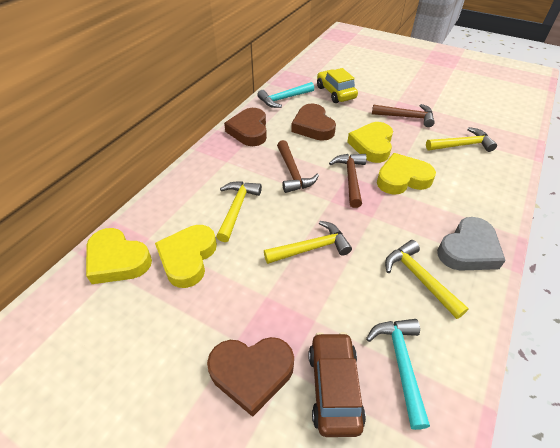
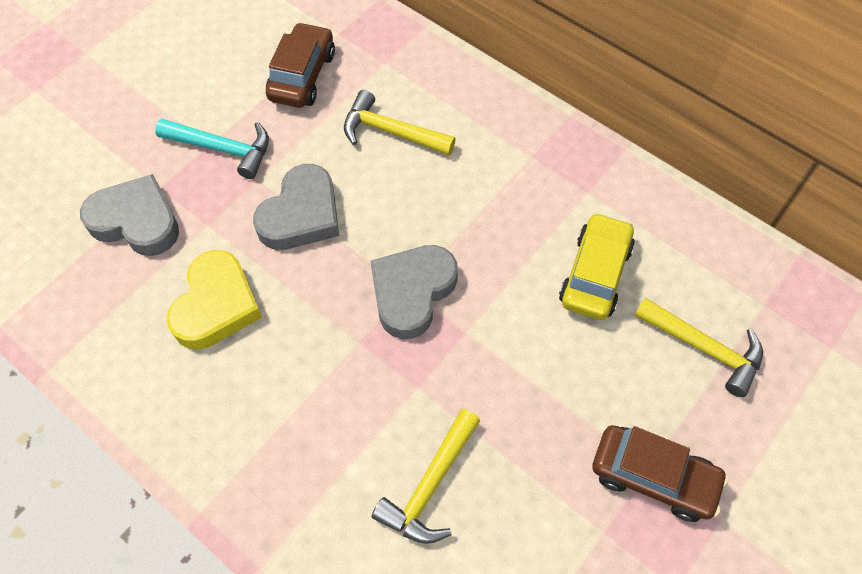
brown car: [308,332,366,437] = 1 -> [266,22,335,108] [592,425,729,522] = 2
brown hammer: [277,140,319,193] [329,154,367,208] [372,104,435,127] = 3 -> none = 0
brown heart: [207,337,294,417] [224,108,267,146] [291,104,336,141] = 3 -> none = 0
grey heart: [437,217,506,271] = 1 -> [80,174,179,256] [253,164,339,250] [371,245,458,339] = 3
turquoise hammer: [257,82,314,108] [366,319,430,430] = 2 -> [155,119,269,179] = 1
yellow hammer: [216,181,262,242] [264,221,352,264] [385,240,469,319] [426,127,497,152] = 4 -> [344,90,456,155] [372,409,480,544] [635,298,763,397] = 3
yellow heart: [86,228,152,284] [155,225,217,288] [347,122,393,163] [377,153,436,194] = 4 -> [167,250,262,349] = 1

